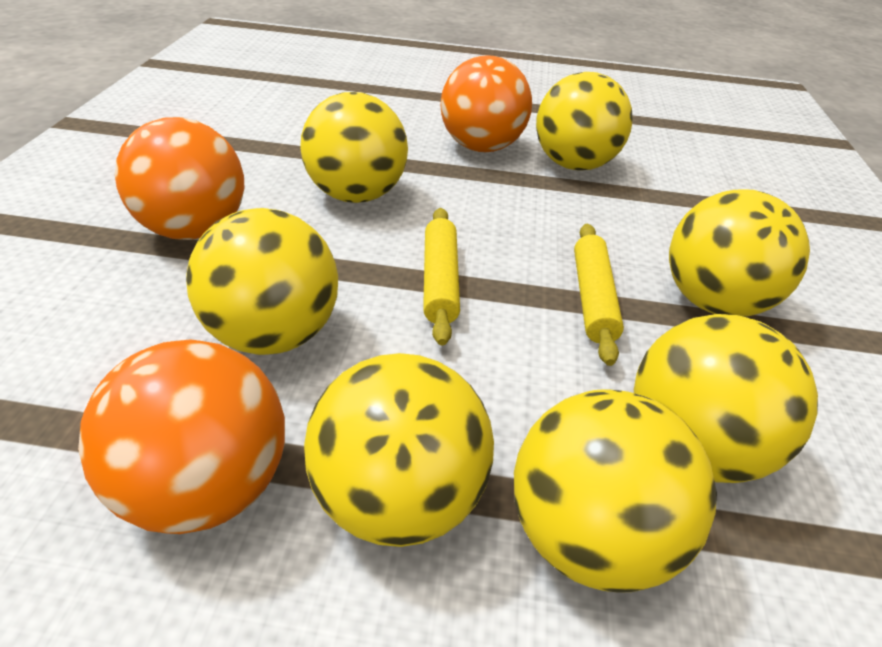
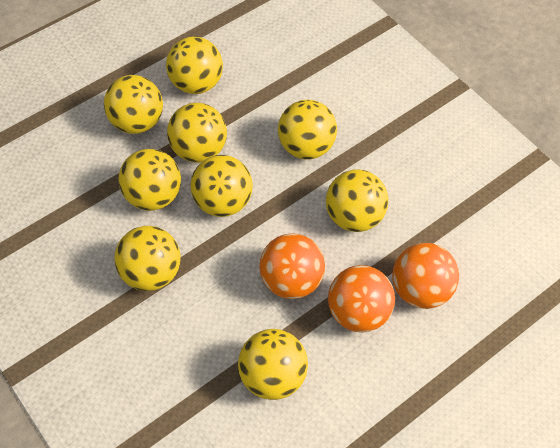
yellow ball: [186,208,338,355] [300,92,408,203] [304,353,494,547] [514,390,717,593] [536,72,633,171] [634,314,818,483] [669,189,810,317] = 7 -> [104,75,163,134] [114,226,181,291] [119,149,181,211] [166,37,223,94] [167,103,227,163] [190,155,253,217] [238,329,308,400] [278,100,337,160] [326,170,388,232] = 9
yellow rolling pin: [423,208,460,345] [574,224,624,366] = 2 -> none = 0

